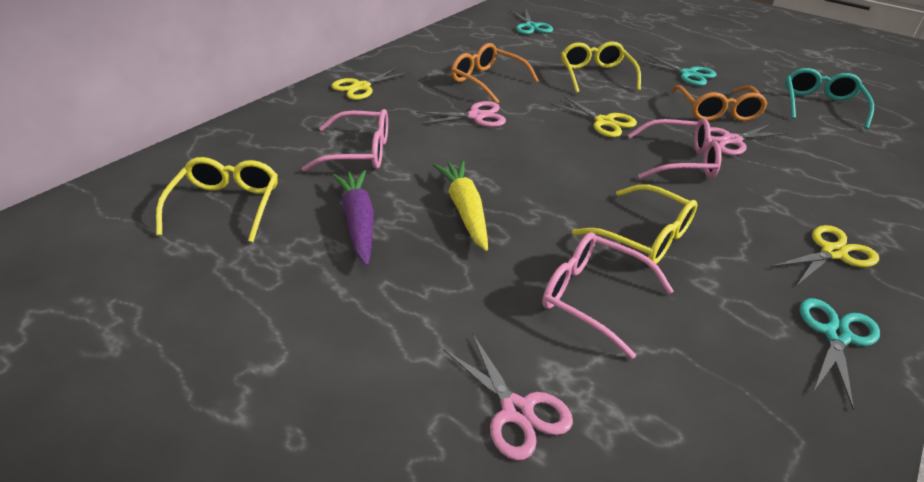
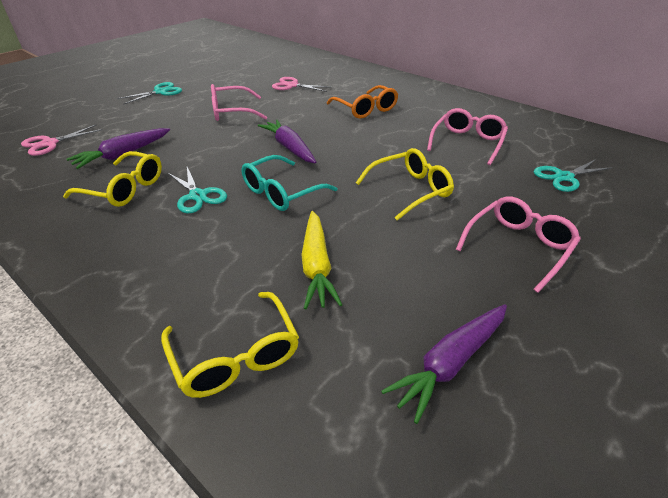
orange glasses: [451,43,539,103] [671,85,768,121] = 2 -> [327,85,398,119] = 1
pink scissors: [416,101,506,127] [443,333,573,460] [710,124,788,155] = 3 -> [21,125,103,156] [272,77,329,92] = 2
purple carrot: [332,170,374,266] = 1 -> [66,128,170,169] [258,120,317,163] [381,304,507,424] = 3
yellow scissors: [331,67,410,100] [551,96,637,137] [771,225,879,286] = 3 -> none = 0

